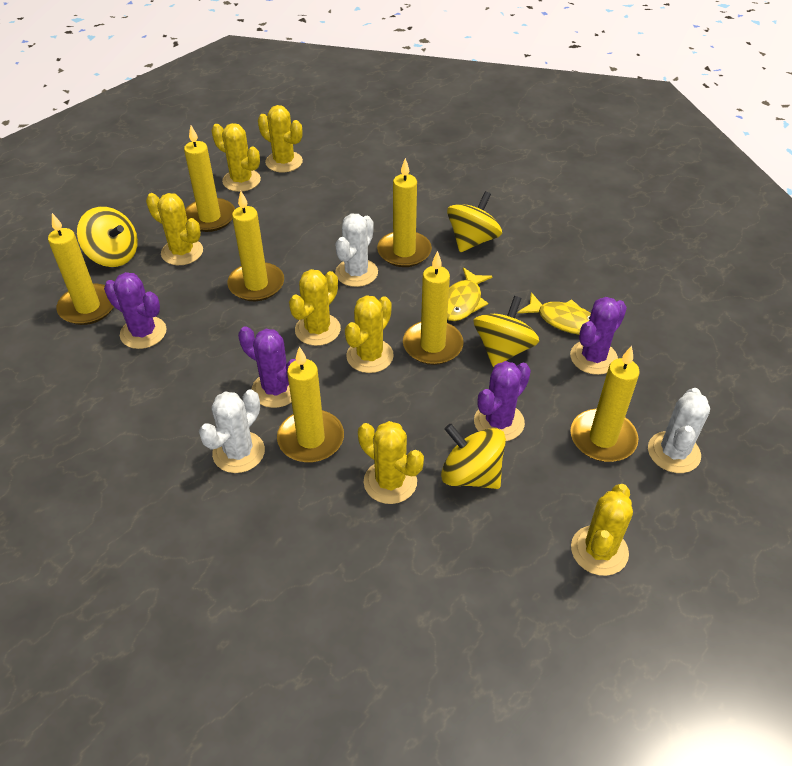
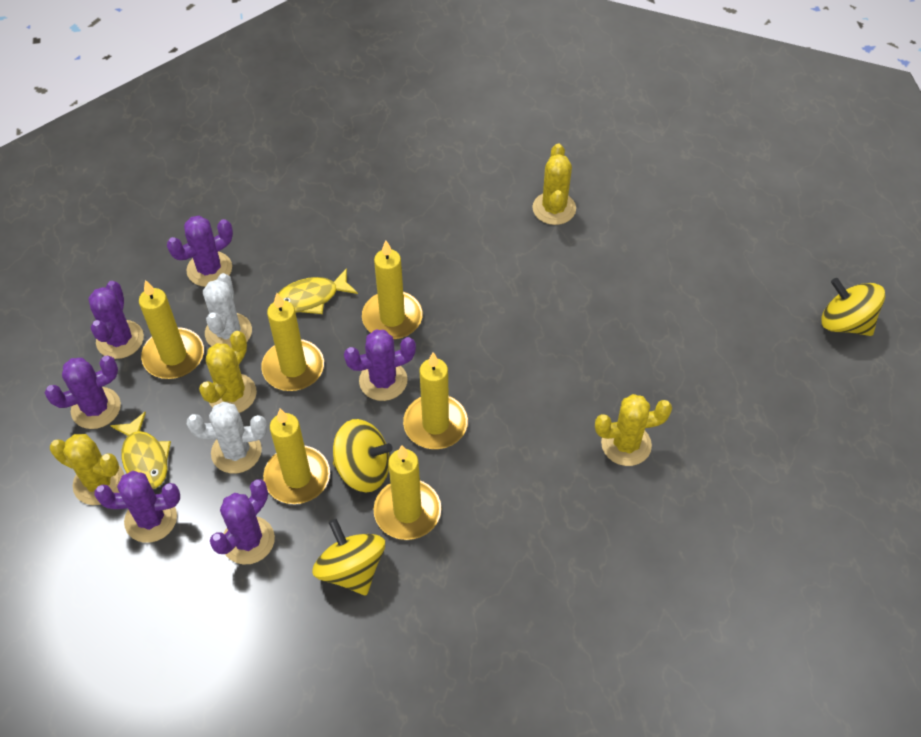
purple cactus: [104,272,166,349] [238,326,296,408] [474,361,531,441] [570,297,627,375] = 4 -> [45,356,121,429] [88,281,144,359] [94,471,180,543] [167,216,233,287] [210,479,275,565] [344,330,416,401] = 6
white cactus: [199,390,265,473] [335,213,378,287] [648,388,710,473] = 3 -> [187,402,267,474] [203,273,252,348] = 2
yellow cactus: [146,193,203,265] [212,123,261,192] [258,105,303,172] [289,269,341,346] [345,295,394,373] [358,421,424,504] [571,484,633,576] = 7 -> [50,434,124,505] [199,331,257,413] [532,144,576,225] [595,394,672,466] = 4
yellow candle: [48,213,114,325] [184,126,235,232] [227,191,284,301] [277,346,344,463] [377,158,432,267] [403,251,464,365] [570,346,640,462] = 7 -> [139,280,204,379] [261,293,324,391] [263,409,330,504] [362,241,423,340] [373,446,441,540] [403,352,468,449] = 6
yellow spinning top: [77,207,138,267] [441,424,506,489] [447,191,502,252] [474,296,539,367] = 4 -> [312,519,385,595] [333,419,393,492] [821,278,885,336] = 3

